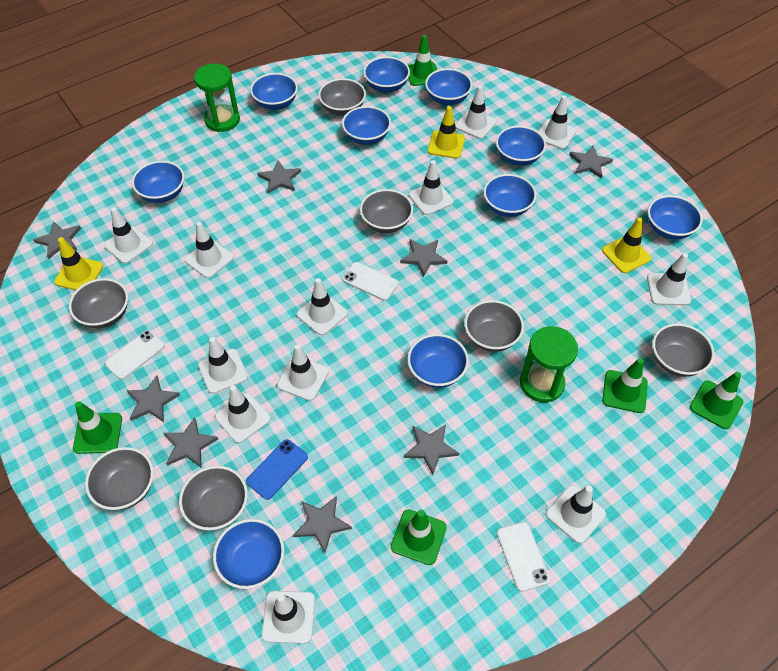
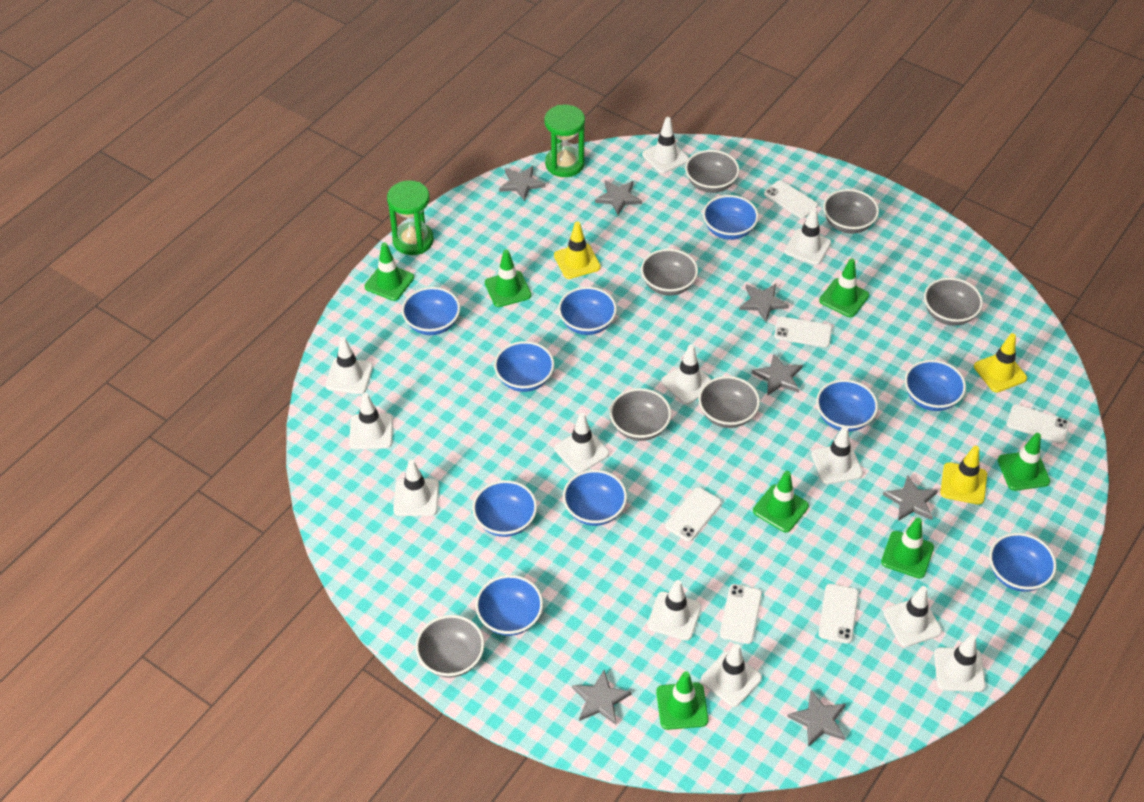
blue phone: [246,439,308,500] = 1 -> none = 0
green traffic cone: [73,401,122,454] [391,510,447,565] [408,35,437,86] [602,358,648,413] [690,372,743,429] = 5 -> [364,242,414,301] [485,249,531,307] [656,671,709,730] [753,471,809,532] [819,258,869,317] [881,518,934,579] [998,433,1050,491] = 7
grey star: [33,221,81,259] [127,375,180,422] [164,417,218,467] [257,161,301,194] [293,496,352,553] [400,239,447,277] [404,425,459,475] [569,146,613,179] = 8 -> [499,166,546,201] [572,670,632,725] [595,180,642,215] [739,284,789,322] [752,354,803,396] [787,690,846,747] [883,474,938,521] = 7
white phone: [105,330,165,380] [342,262,399,301] [497,522,550,592] = 3 -> [665,487,721,542] [720,584,762,644] [764,180,818,219] [774,317,832,347] [818,584,859,644] [1007,404,1070,444] = 6

